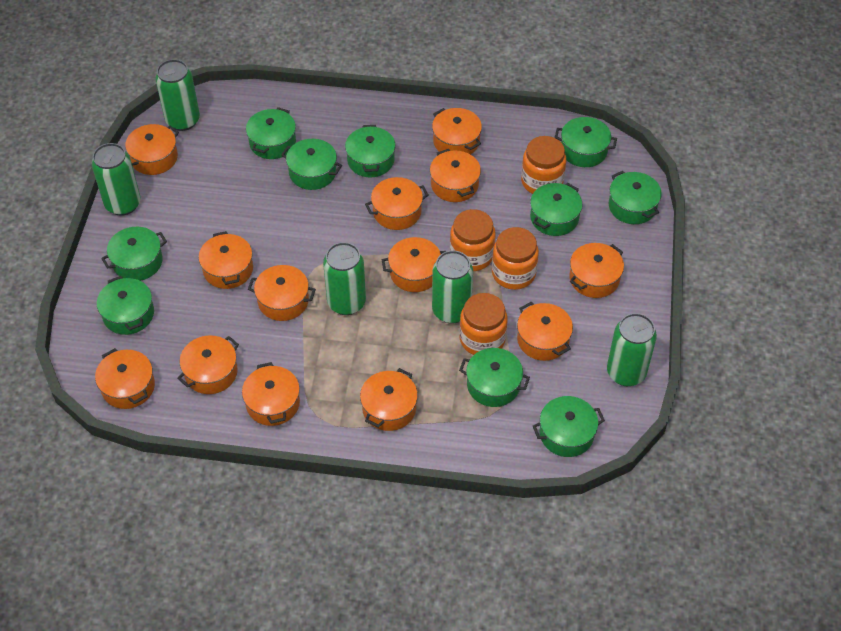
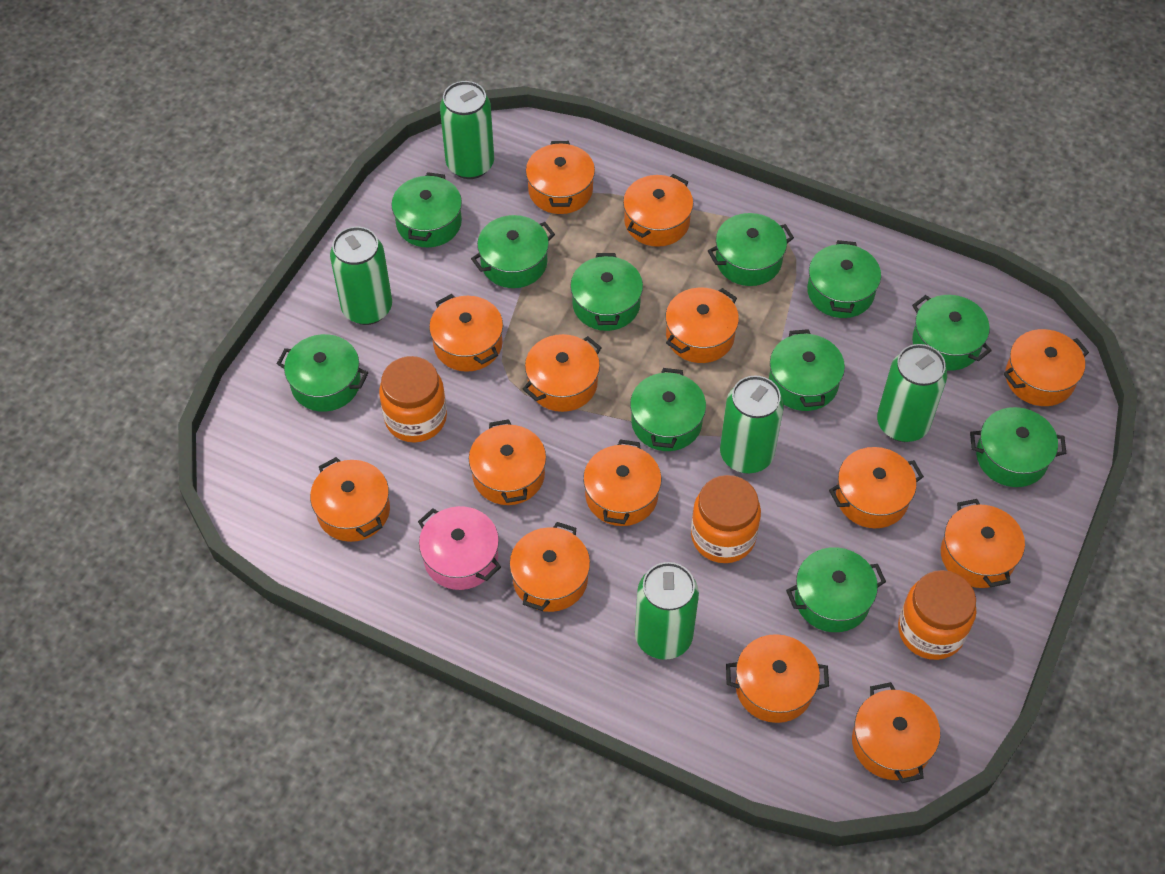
green pot: [97,276,154,335] [101,227,167,281] [246,107,296,159] [281,139,342,190] [345,125,396,177] [459,348,530,407] [530,183,583,236] [533,396,605,457] [555,117,617,167] [609,171,662,224] = 10 -> [277,334,368,412] [391,172,462,247] [471,215,555,288] [570,253,643,331] [630,368,706,451] [708,213,794,286] [769,329,845,411] [786,547,886,632] [807,240,881,318] [912,295,992,371] [970,407,1066,487] = 11
orange jar: [450,209,496,271] [459,293,508,355] [492,227,539,290] [521,136,566,194] = 4 -> [379,356,447,443] [691,475,761,563] [898,570,976,660] = 3
orange pot: [95,348,155,409] [125,124,179,175] [177,335,239,394] [199,231,253,289] [242,362,300,426] [248,265,316,321] [360,368,418,431] [365,177,429,230] [382,237,446,292] [430,149,481,202] [432,108,482,155] [517,302,573,361] [569,243,624,298] = 13 -> [310,457,390,542] [429,294,503,372] [469,419,546,505] [509,522,590,612] [523,334,602,412] [526,141,595,214] [583,439,662,526] [623,174,693,247] [665,287,739,363] [726,634,829,723] [829,447,924,528] [852,682,940,783] [941,499,1025,588] [1003,329,1089,406] = 14
pink pot: none = 0 -> [418,506,501,590] = 1

